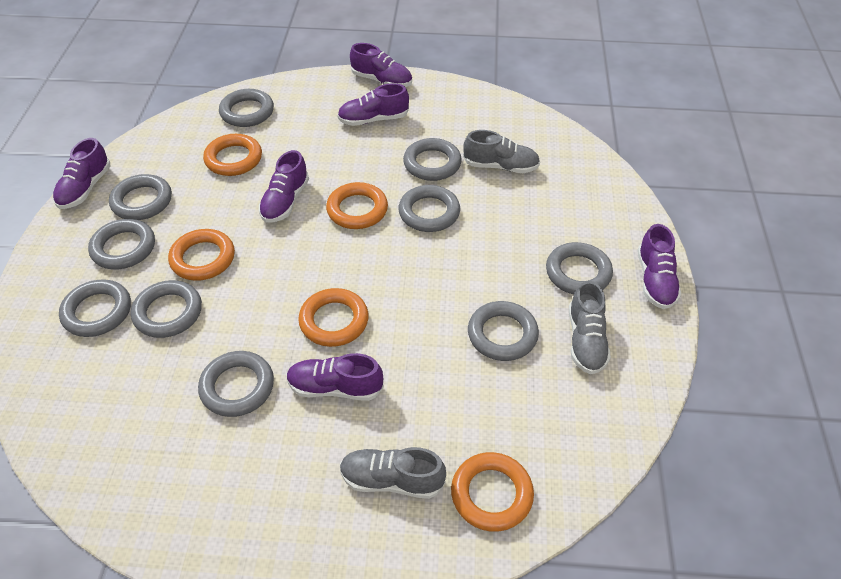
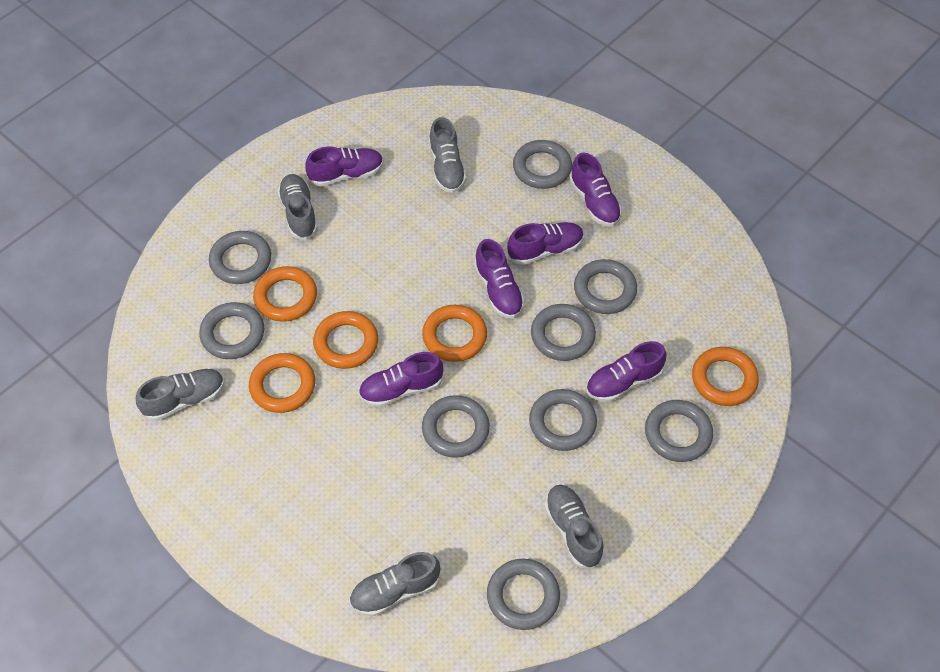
grey ring: [59,279,131,337] [88,219,155,270] [109,174,172,220] [131,280,202,338] [198,351,274,417] [219,89,274,127] [398,185,460,232] [403,138,462,181] [468,301,539,361] [546,242,613,294] = 10 -> [199,302,264,359] [209,231,271,284] [422,395,490,458] [487,559,560,630] [513,140,572,189] [529,389,597,451] [531,304,596,361] [574,259,637,314] [645,400,713,462] = 9
grey shoe: [340,447,446,499] [463,130,540,173] [569,281,611,374] = 3 -> [136,369,225,421] [277,174,318,240] [349,552,440,616] [429,117,467,193] [545,485,604,569] = 5

